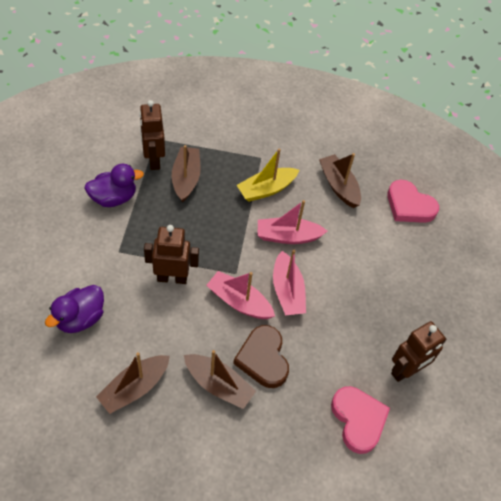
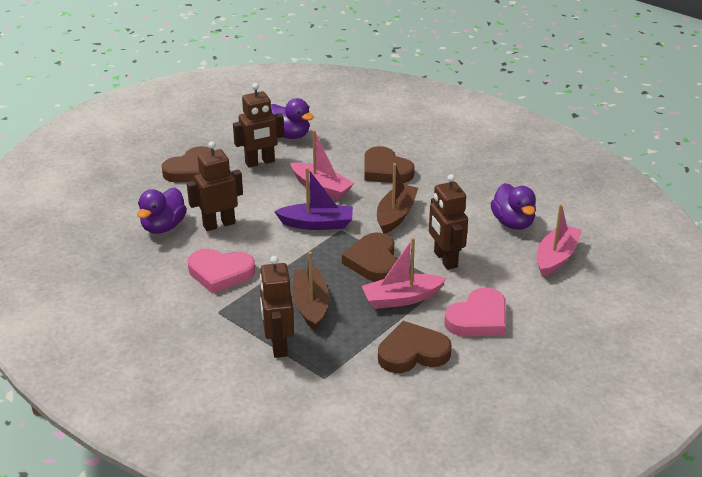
brown boat: [96,352,170,414] [172,145,201,202] [184,350,256,409] [319,153,361,208] = 4 -> [292,252,329,331] [377,163,418,234] = 2
brown heart: [233,325,289,388] = 1 -> [162,146,211,183] [342,232,397,282] [364,146,415,183] [378,321,452,373] = 4
brown robot: [139,100,165,170] [144,225,199,284] [391,321,446,382] = 3 -> [187,141,243,231] [233,83,284,168] [259,256,294,358] [429,174,468,270] = 4
purple boat: none = 0 -> [274,167,353,230] = 1
purple duck: [45,285,104,333] [84,164,144,207] = 2 -> [137,188,187,234] [271,98,314,139] [490,183,536,230] = 3
yellow boat: [237,149,299,202] = 1 -> none = 0

